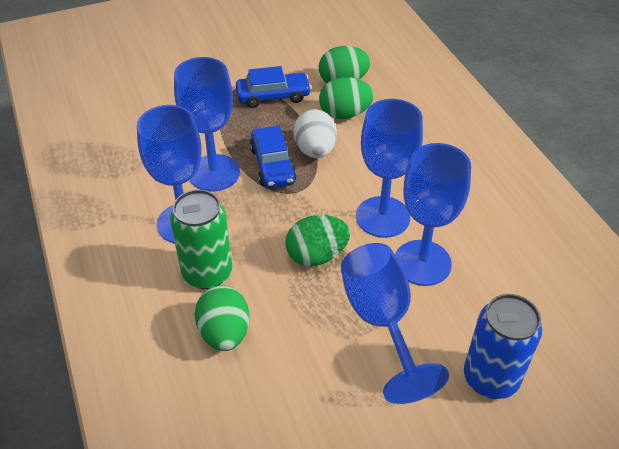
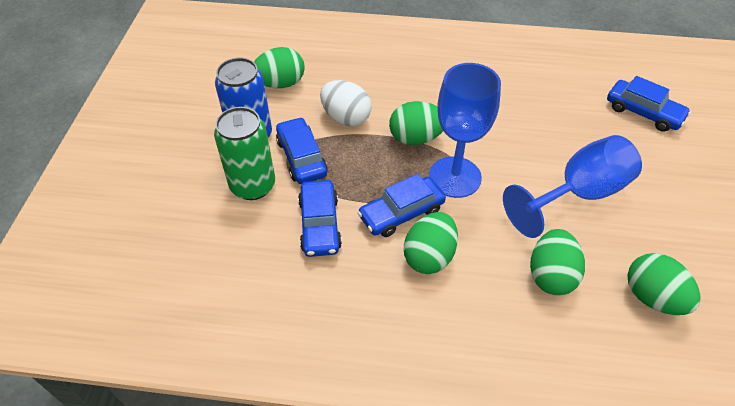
blue car: [236,66,311,108] [250,125,296,189] = 2 -> [276,117,328,184] [298,180,342,257] [358,174,446,237] [607,76,691,132] = 4
blue goblet: [137,105,201,244] [174,57,240,192] [341,243,449,404] [356,99,423,238] [395,143,471,286] = 5 -> [429,63,501,198] [503,135,642,238] = 2
green egg: [195,285,249,351] [285,215,350,267] [319,46,371,83] [319,77,374,119] = 4 -> [254,47,305,88] [389,101,443,145] [404,212,458,274] [530,229,585,295] [627,253,701,315] = 5

